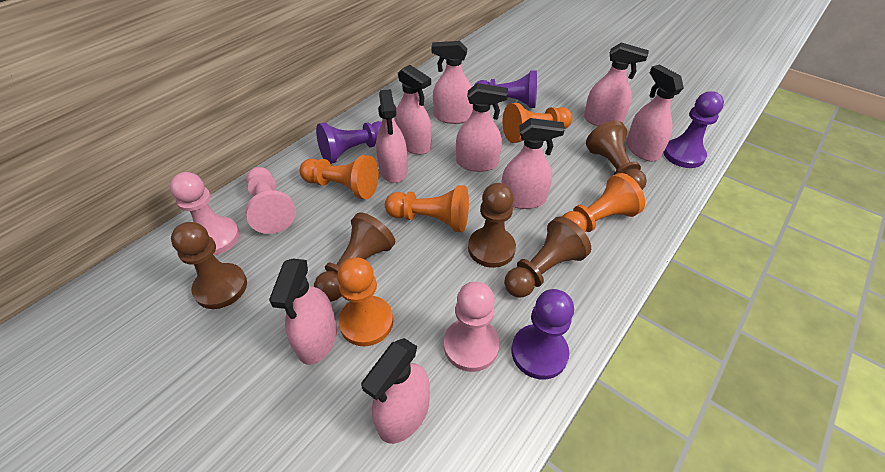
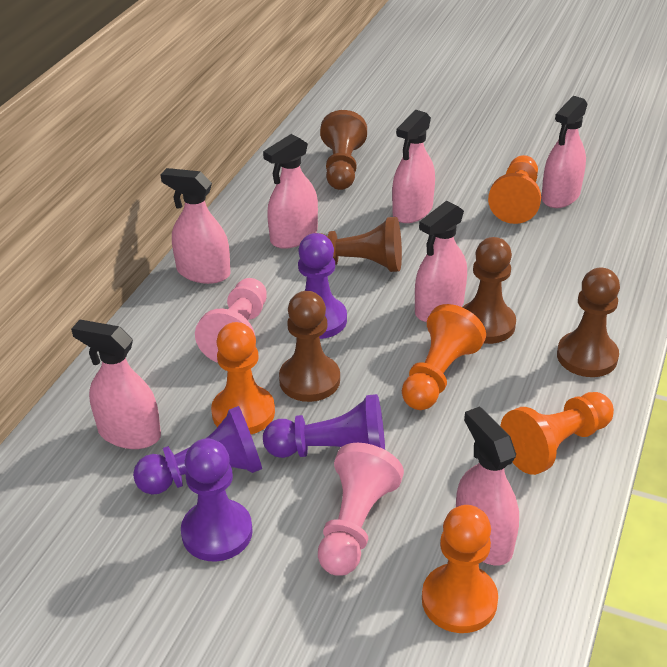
pink pawn: [170,172,240,255] [245,167,296,234] [444,282,500,372] = 3 -> [195,278,267,363] [318,443,404,575] = 2
pink spray bottle: [269,259,337,365] [361,338,430,444] [376,89,408,183] [395,65,432,155] [431,41,473,124] [456,83,508,172] [501,118,565,209] [584,42,649,126] [626,65,684,162] = 9 -> [71,320,161,449] [160,168,231,284] [263,134,318,249] [392,110,435,223] [415,201,467,322] [456,406,519,566] [541,96,587,208] = 7

